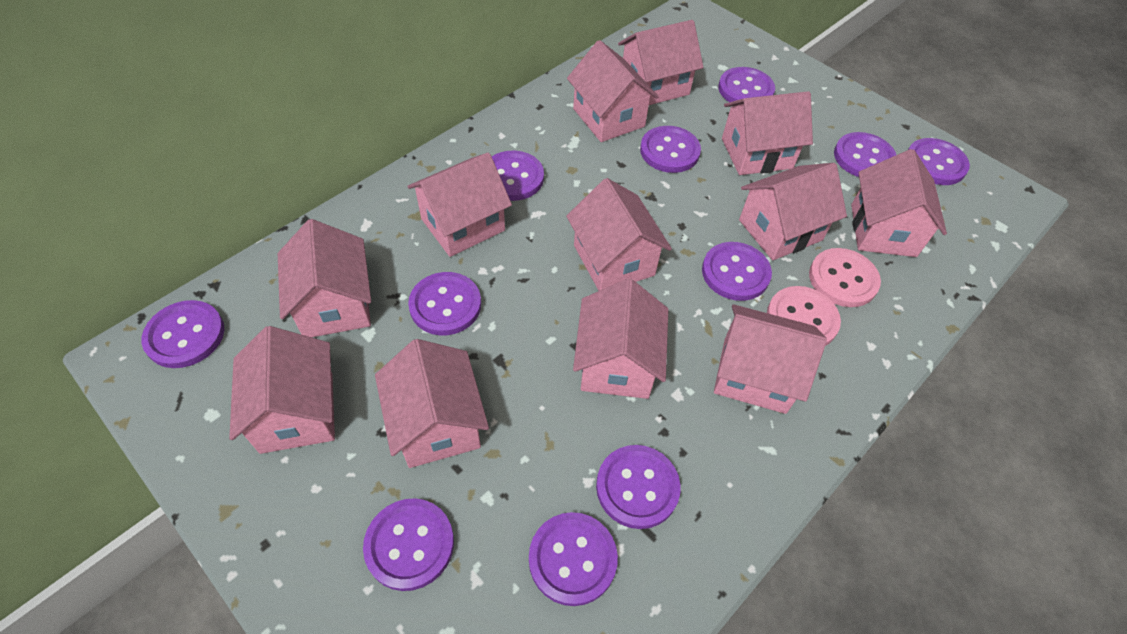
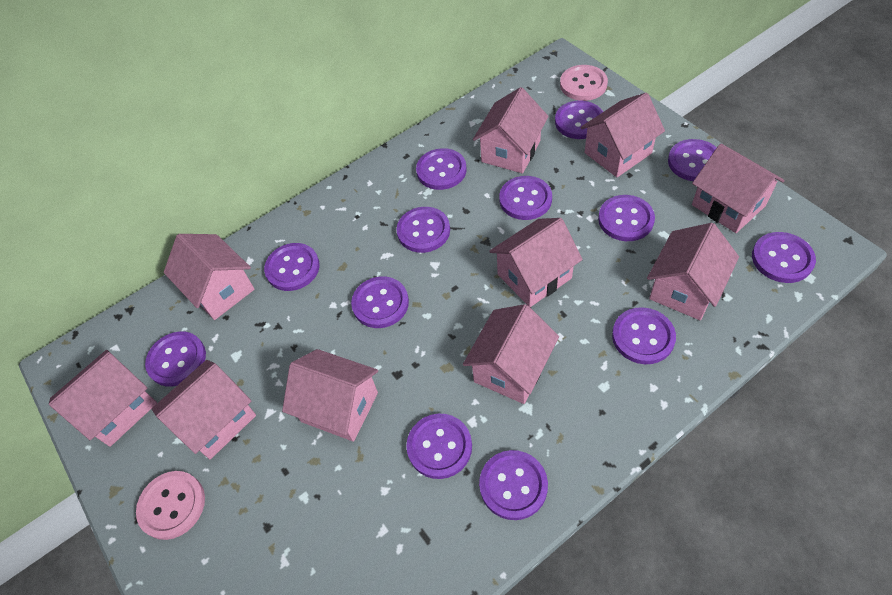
pink house: [229,326,335,454] [278,219,371,337] [375,339,489,468] [407,152,512,257] [566,178,672,291] [567,40,659,142] [573,278,668,399] [618,20,703,105] [714,304,827,414] [722,91,813,175] [739,163,847,260] [851,149,947,257] = 12 -> [49,350,157,447] [152,360,256,459] [164,234,255,320] [282,349,378,442] [463,304,559,404] [473,87,549,173] [489,218,583,307] [580,93,665,177] [647,223,739,320] [692,144,785,233] = 10
purple button: [142,300,224,368] [363,498,454,591] [408,272,481,335] [492,151,544,201] [529,512,618,606] [596,445,681,529] [640,126,701,173] [702,242,772,301] [718,67,775,102] [834,132,896,177] [908,138,970,185] = 11 -> [145,331,206,387] [264,243,320,291] [351,277,409,328] [397,207,450,253] [406,414,472,479] [416,148,467,190] [479,450,548,520] [499,176,552,220] [555,101,603,139] [598,195,655,241] [612,307,676,364] [668,139,717,181] [752,232,816,283] = 13

